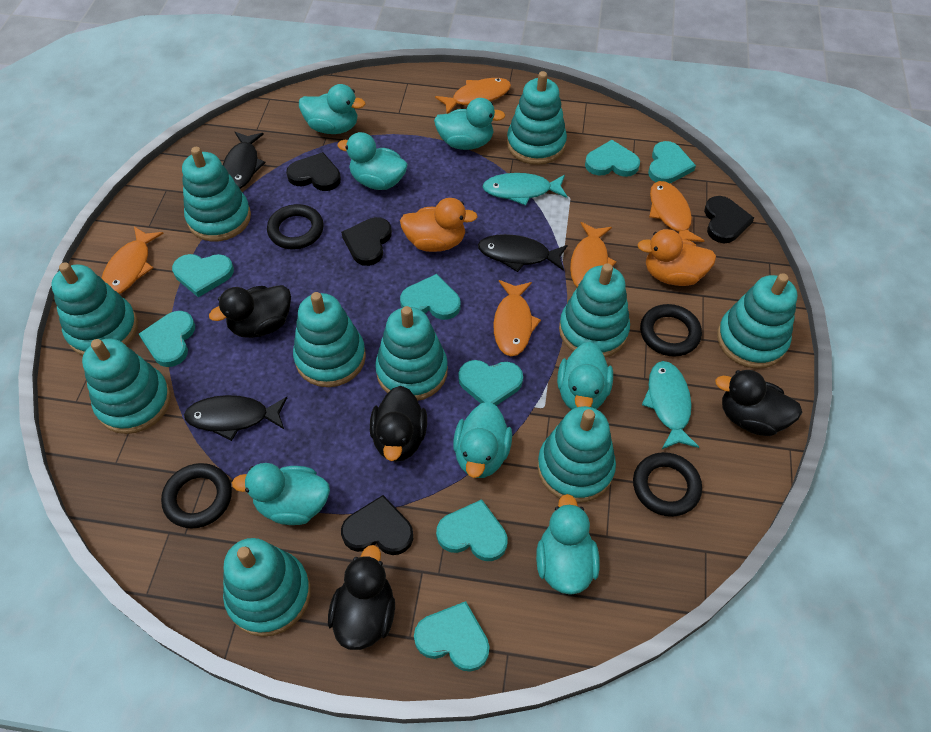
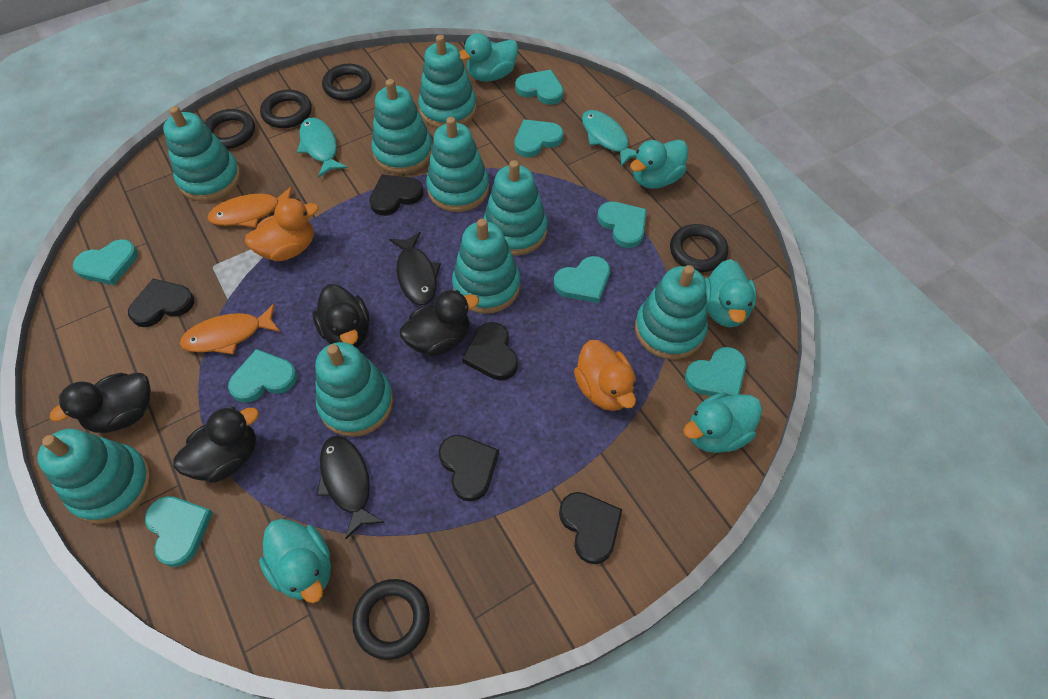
black fish: [184,395,287,441] [223,132,266,189] [478,234,568,272] = 3 -> [317,436,384,539] [389,232,441,305] = 2
black heart: [286,152,341,191] [341,217,392,266] [341,495,413,555] [704,196,754,243] = 4 -> [128,279,194,327] [369,175,424,216] [438,435,499,502] [462,322,518,380] [559,492,623,564] = 5
black ring: [161,463,232,529] [267,204,324,249] [633,452,702,517] [640,304,702,357] = 4 -> [204,109,255,149] [260,90,312,128] [322,64,372,101] [352,579,430,660] [670,224,728,272] = 5
orange fish: [102,227,164,294] [435,78,511,114] [494,280,541,356] [570,222,616,287] [649,181,704,242] = 5 -> [180,304,280,354] [207,186,292,228] = 2
turquoise duck: [232,463,330,525] [299,84,366,134] [337,132,408,190] [434,98,506,150] [453,402,512,478] [536,494,600,595] [557,342,613,410] = 7 -> [259,519,331,603] [459,33,518,82] [630,140,688,189] [683,392,762,453] [705,259,756,327] = 5
turquoise stacking toy: [51,262,138,356] [82,338,171,434] [182,147,251,241] [223,538,311,637] [293,292,366,387] [375,306,448,401] [507,71,567,165] [537,406,616,503] [559,263,630,358] [717,273,797,369] = 10 -> [37,429,152,524] [163,106,241,201] [315,342,394,437] [371,79,432,174] [418,35,477,128] [426,117,489,212] [452,219,520,314] [483,160,548,256] [635,265,708,360] = 9

